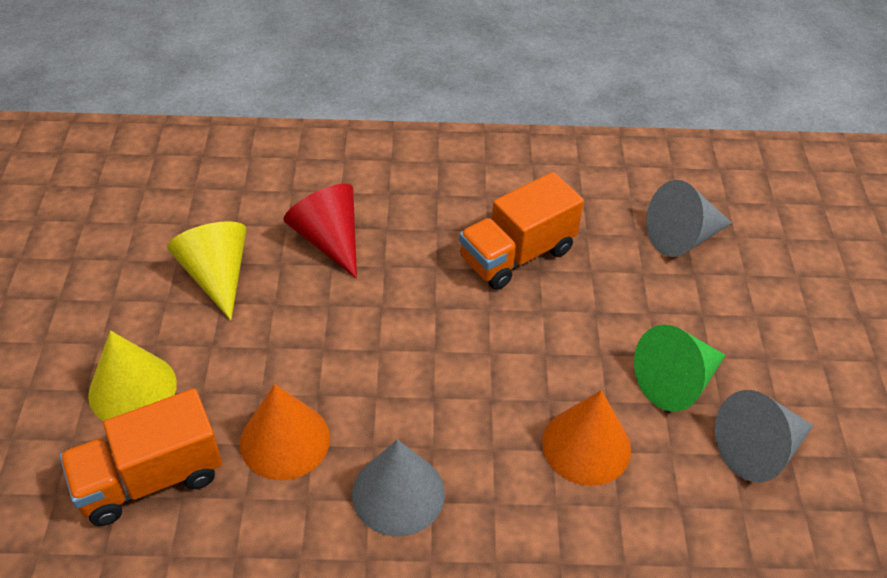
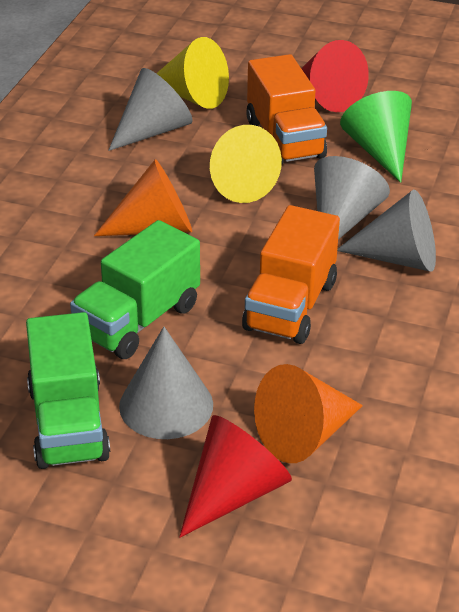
green truck: none = 0 -> [26,312,110,469] [70,220,200,359] = 2
grey cone: [352,439,445,537] [646,180,732,257] [715,390,813,482] = 3 -> [108,68,193,151] [119,327,213,439] [314,156,390,240] [337,190,436,272] = 4
red cone: [283,184,357,279] = 1 -> [179,415,292,538] [301,40,369,112] = 2

